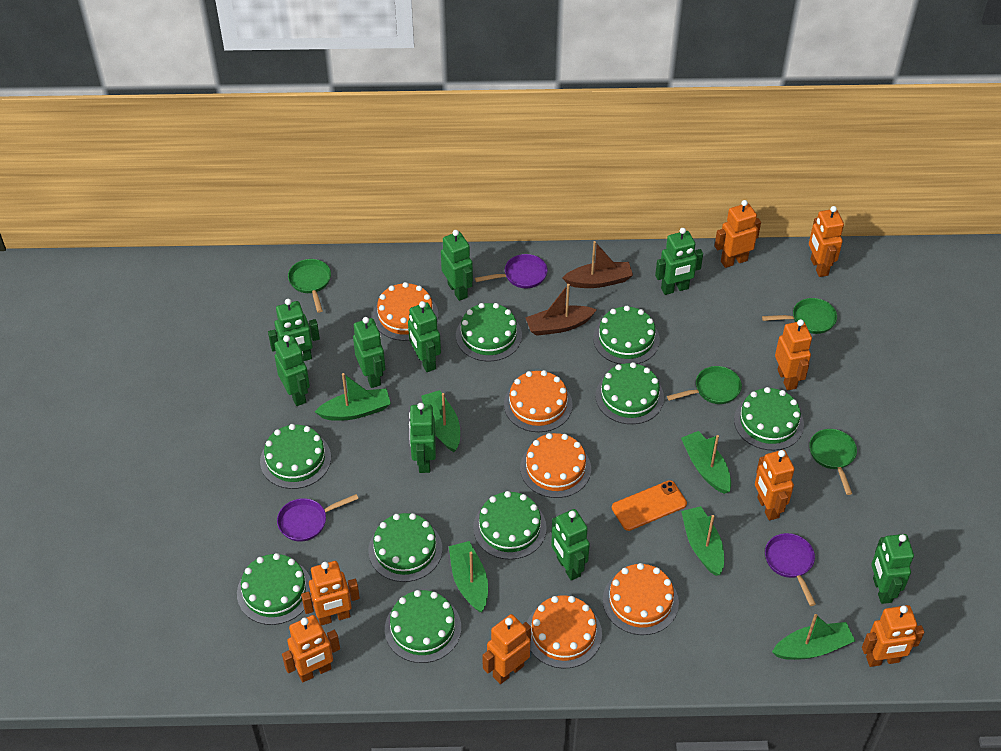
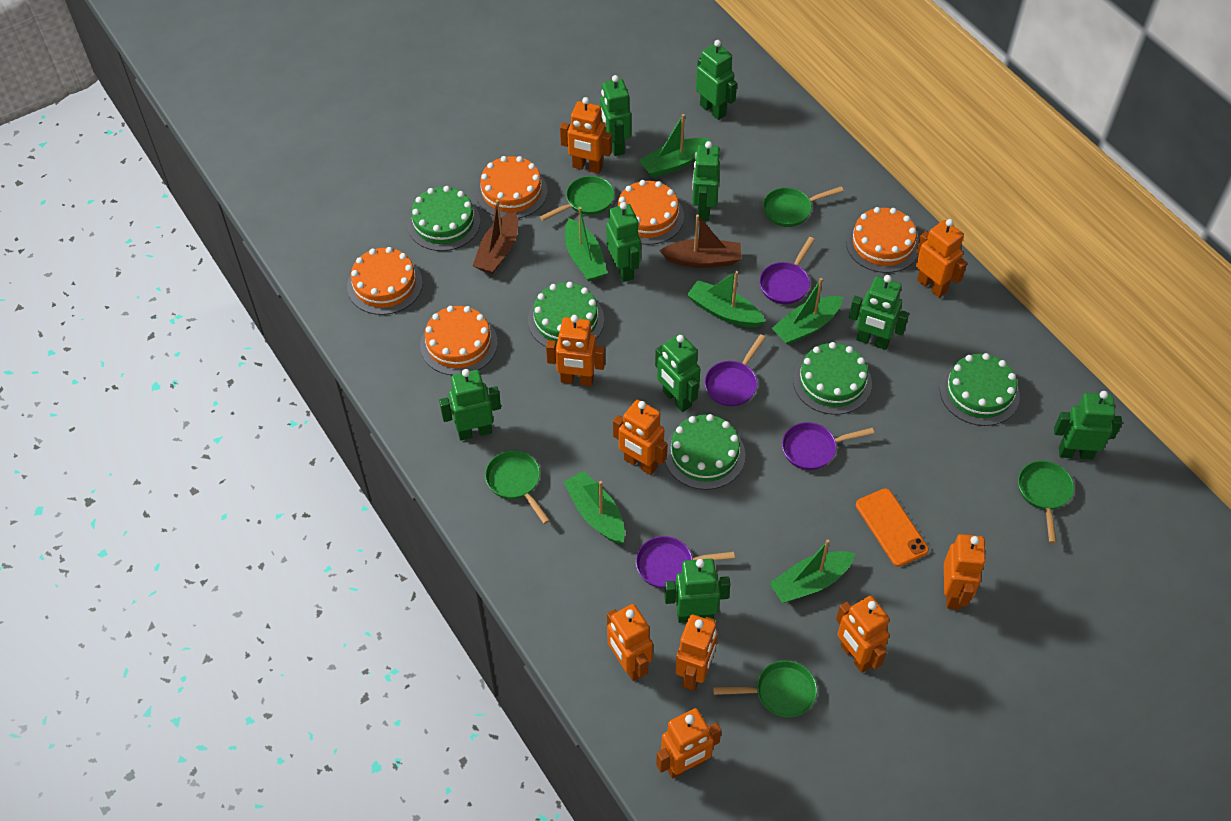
green cake: [237,553,311,625] [260,424,331,489] [368,513,442,582] [385,590,461,663] [456,303,522,361] [473,491,547,560] [593,306,660,364] [595,362,664,424] [734,387,804,450] = 9 -> [407,186,480,251] [528,282,604,347] [665,414,745,490] [793,342,872,415] [940,353,1020,426] = 5
green pan: [288,259,331,313] [667,366,742,404] [762,298,837,334] [809,429,857,495] = 4 -> [485,450,550,524] [540,176,614,221] [713,660,817,718] [763,186,844,227] [1018,461,1074,543] = 5
orange robot: [282,615,340,682] [301,561,360,626] [482,614,531,684] [715,200,761,268] [755,450,795,521] [775,319,812,390] [809,206,844,277] [862,605,924,667] = 8 -> [546,315,605,386] [560,97,612,174] [607,604,653,681] [613,400,667,475] [656,708,721,779] [675,614,718,691] [836,596,890,673] [916,219,967,298] [944,534,986,610] = 9
purple pan: [277,494,359,542] [475,254,548,288] [765,533,816,606] = 3 -> [636,536,735,588] [704,334,766,407] [759,237,815,304] [782,422,874,470] = 4

